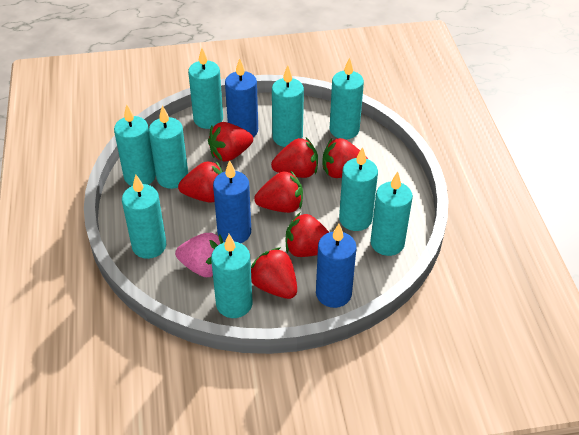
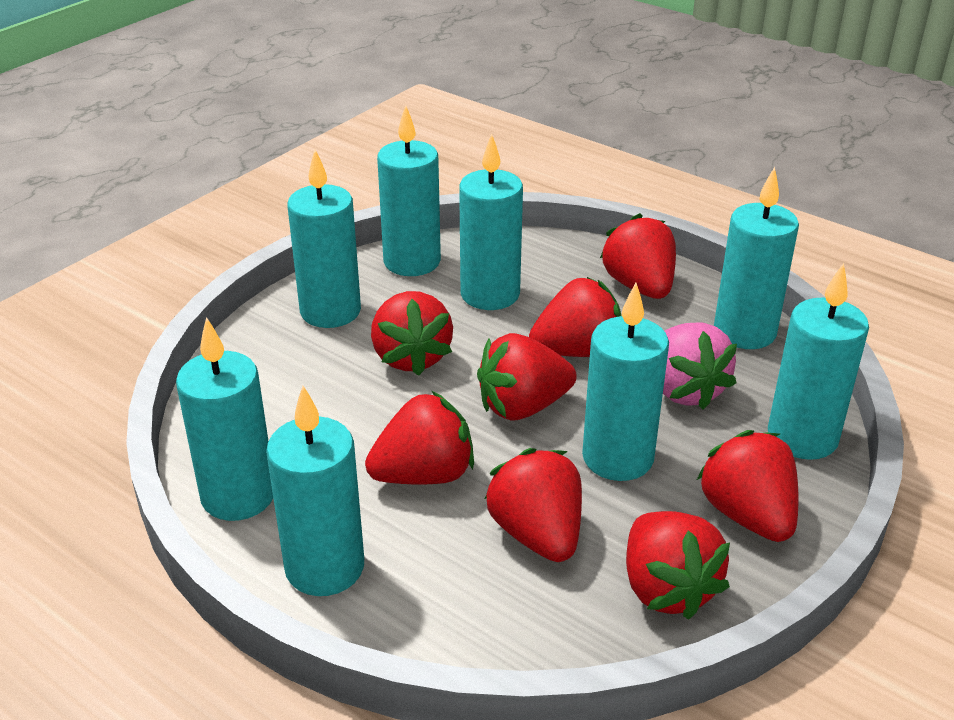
blue candle: [213,160,251,243] [225,59,258,137] [316,224,357,308] = 3 -> none = 0
red strawberry: [178,161,223,203] [208,122,253,162] [251,247,297,299] [254,170,303,213] [271,138,318,178] [286,213,329,257] [322,138,369,178] = 7 -> [365,391,474,484] [371,291,453,376] [477,333,577,421] [485,448,582,562] [529,277,621,357] [600,213,676,299] [626,511,730,620] [697,430,798,542] = 8
turquoise candle: [114,104,156,186] [122,175,166,259] [149,105,188,189] [188,48,223,129] [211,234,252,318] [272,66,304,147] [330,58,364,139] [339,147,378,231] [370,172,413,256] = 9 -> [176,317,273,521] [266,386,364,596] [287,149,361,328] [377,105,441,276] [459,133,523,310] [582,283,669,481] [714,167,799,349] [768,263,869,460] = 8

